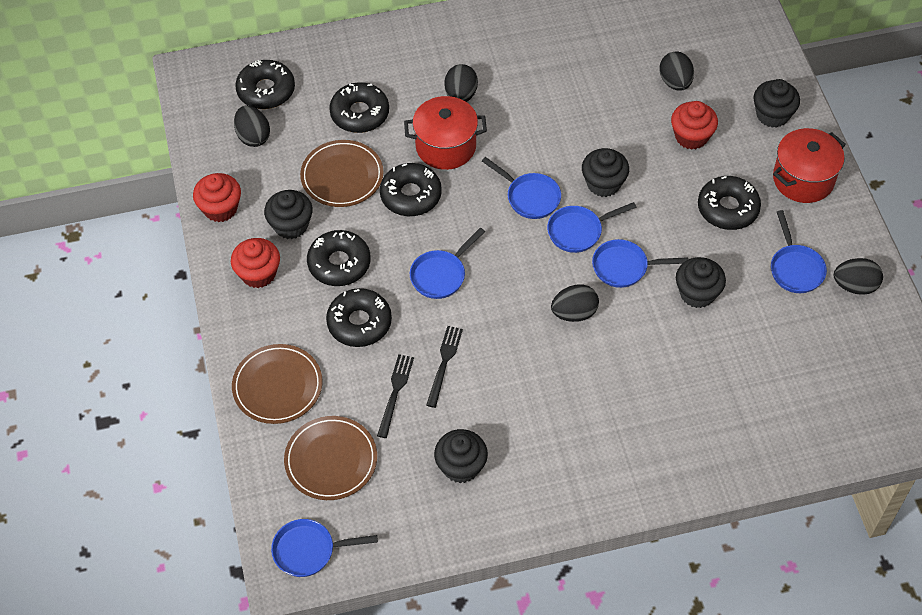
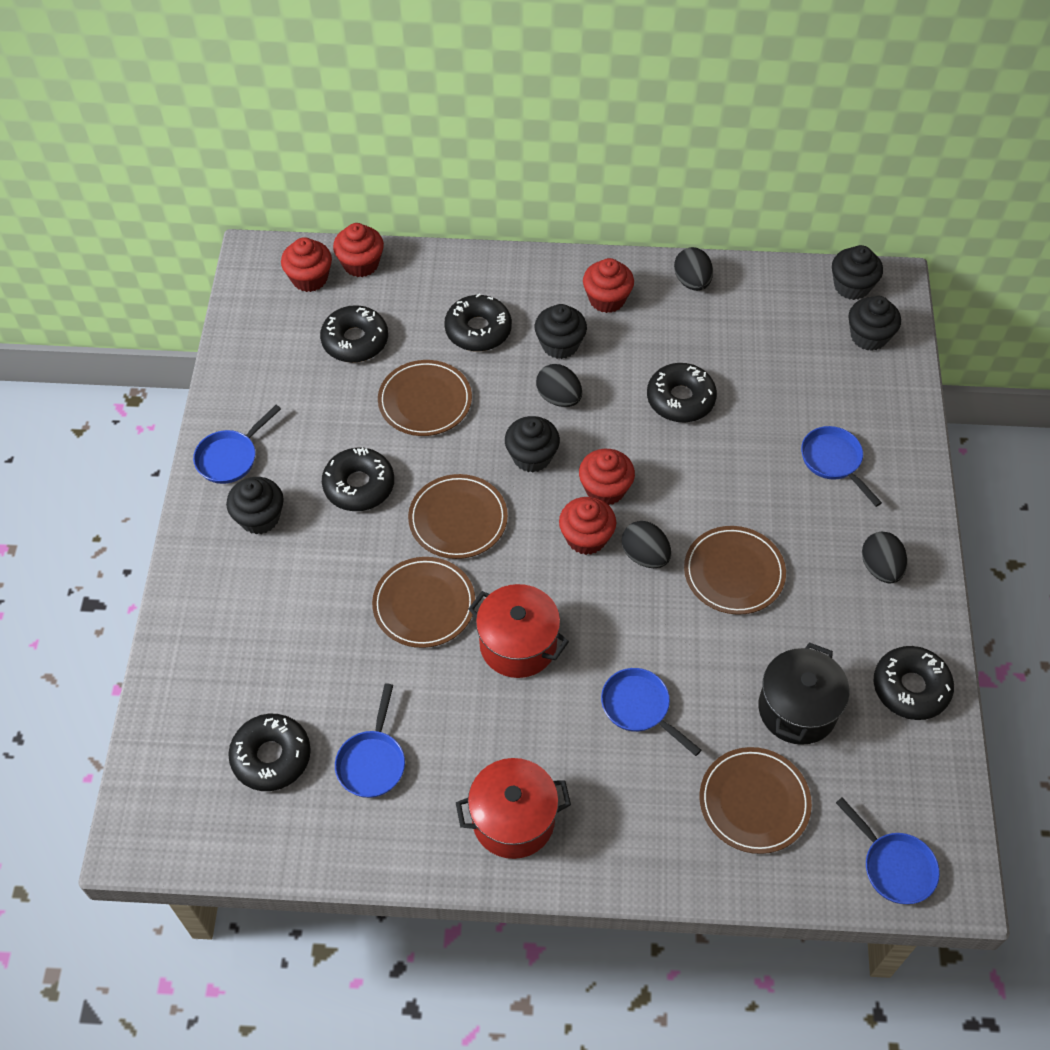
black egg: [234,105,270,147] [444,64,478,102] [551,284,599,322] [659,51,694,91] [834,258,883,295] = 5 -> [536,364,582,407] [622,521,671,568] [674,247,713,291] [862,532,907,584] = 4
black fork: [377,354,414,438] [426,326,463,408] = 2 -> none = 0
black pot: none = 0 -> [758,642,850,745] = 1
blue pan: [271,519,378,577] [410,228,485,299] [482,157,561,219] [547,202,637,253] [592,239,688,288] [771,210,827,293] = 6 -> [193,405,281,484] [335,683,405,798] [601,668,701,756] [801,426,882,507] [836,797,940,904] = 5
brown plate: [232,344,322,424] [284,416,377,500] [300,140,384,207] = 3 -> [372,557,475,648] [378,360,472,436] [408,474,508,559] [684,526,786,614] [700,747,812,854] = 5
red cupcake: [193,173,241,222] [231,238,280,288] [671,101,718,150] = 3 -> [281,237,332,292] [333,223,384,277] [559,497,616,555] [579,449,635,505] [583,258,634,313] = 5

